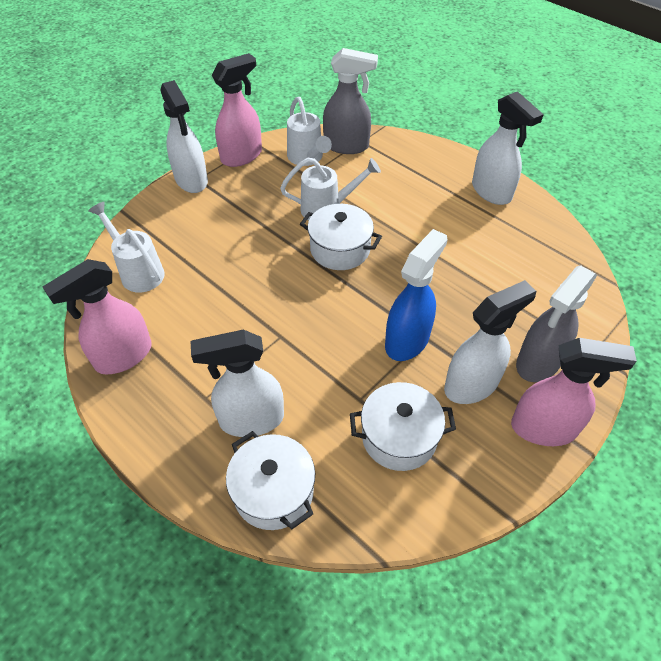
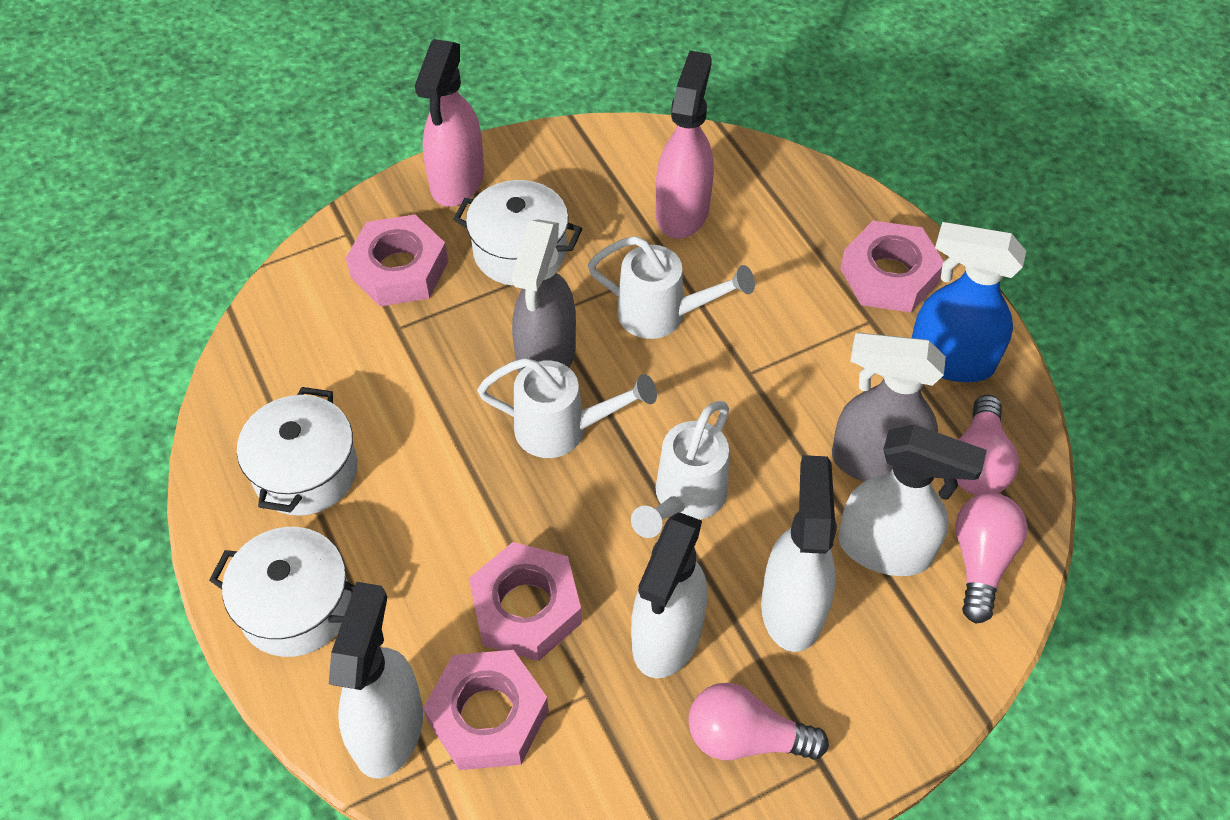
pink light bulb: none = 0 -> [688,683,829,760] [955,493,1028,624] [957,395,1019,495] = 3
pink nut: none = 0 -> [346,215,448,306] [423,650,549,770] [469,542,582,661] [840,221,944,313] = 4
pink spray bottle: [42,259,152,374] [212,53,262,167] [511,338,637,446] = 3 -> [415,39,484,207] [656,50,714,239] = 2

